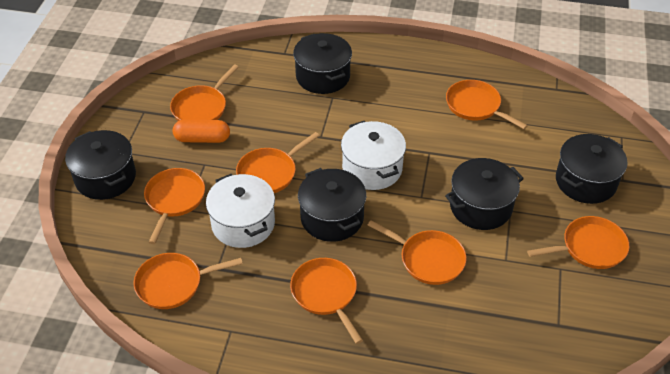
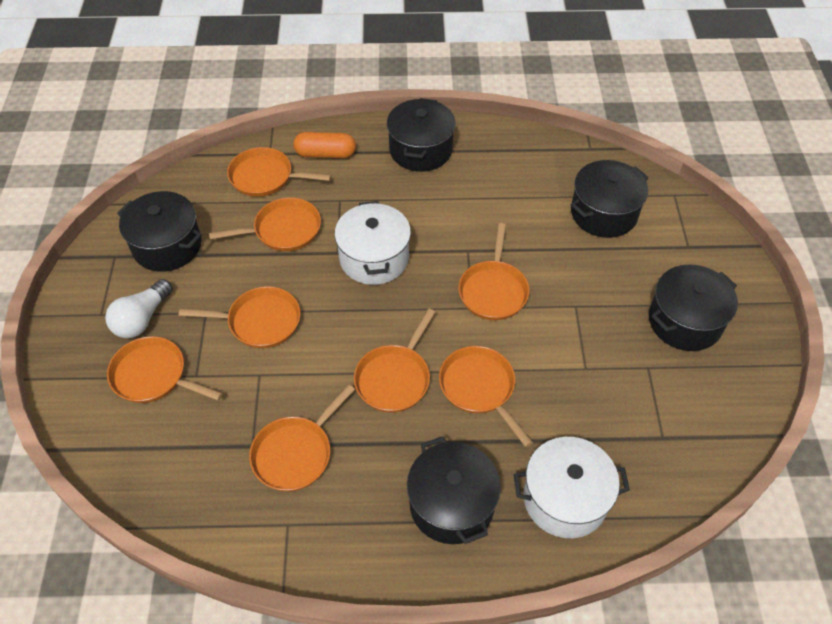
white light bulb: none = 0 -> [105,279,173,338] = 1

